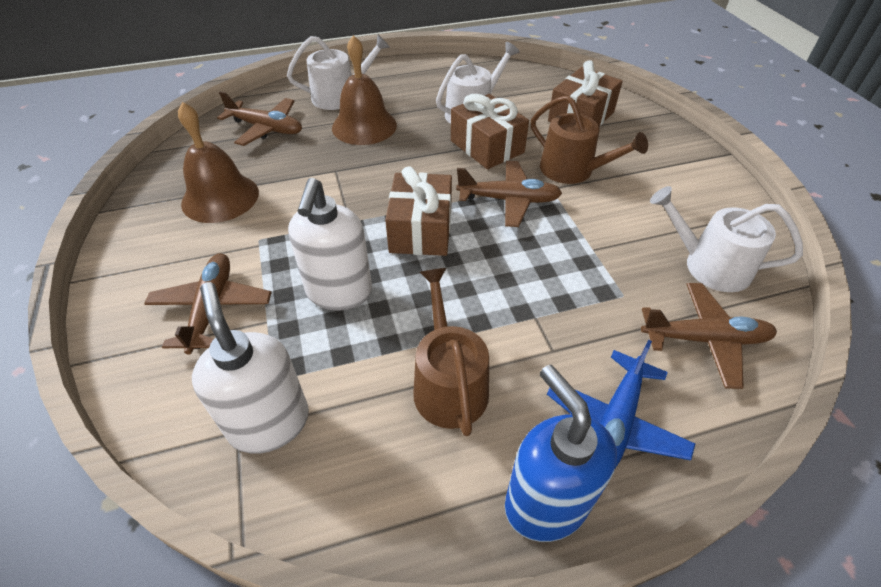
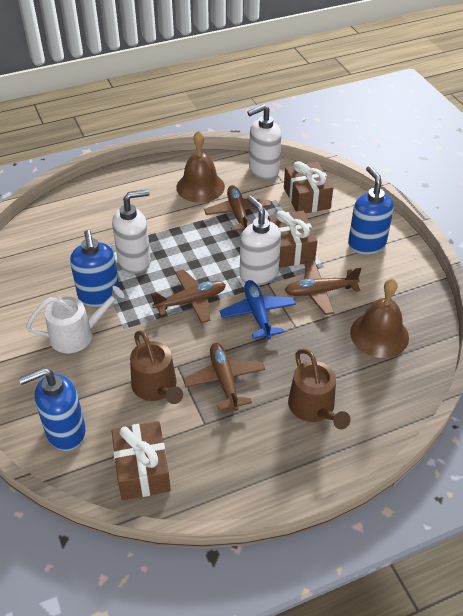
blue soap dispenser: [505,365,617,542] = 1 -> [19,368,86,451] [70,230,120,307] [348,166,394,254] = 3
white soap dispenser: [192,282,309,454] [288,178,372,310] = 2 -> [112,189,151,274] [240,196,281,286] [247,104,281,180] = 3
white watering can: [287,35,390,110] [436,42,520,124] [650,186,803,292] = 3 -> [26,286,125,353] = 1

